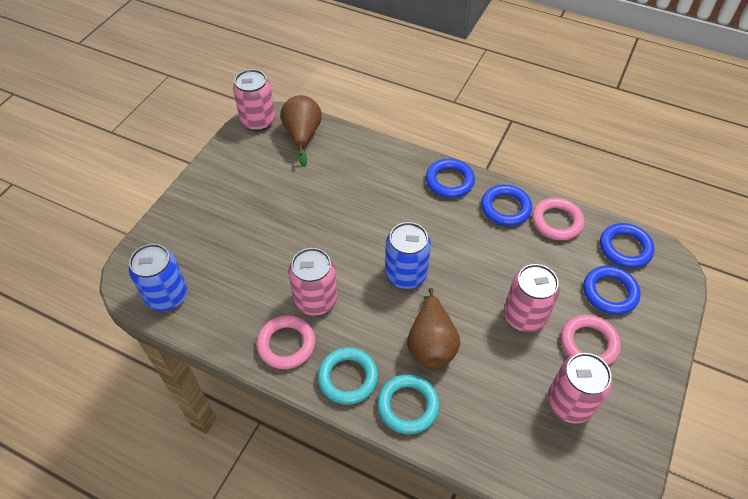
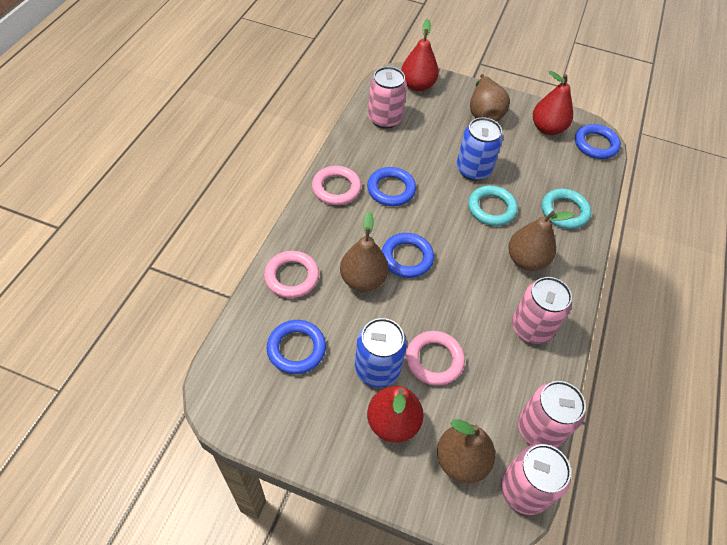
brown pear: [281,95,322,167] [407,288,460,368] = 2 -> [340,211,388,291] [437,420,495,483] [470,74,510,122] [508,211,575,271] = 4
red pear: none = 0 -> [367,386,424,443] [401,19,439,91] [533,71,573,135] = 3

